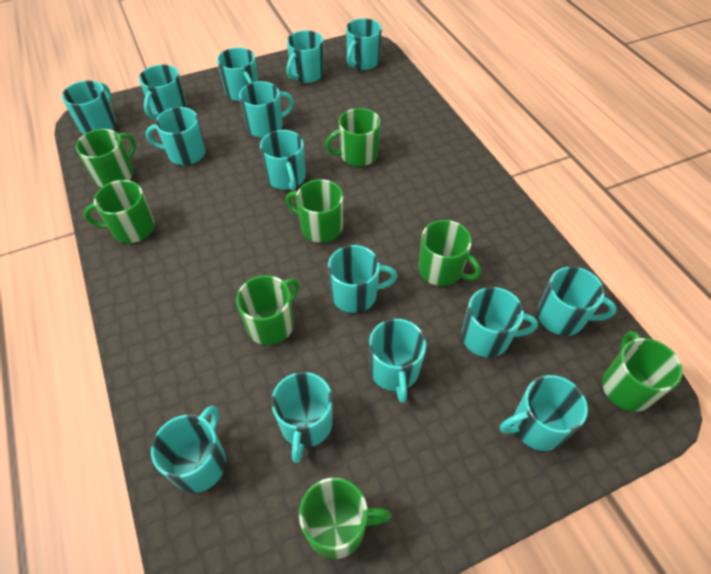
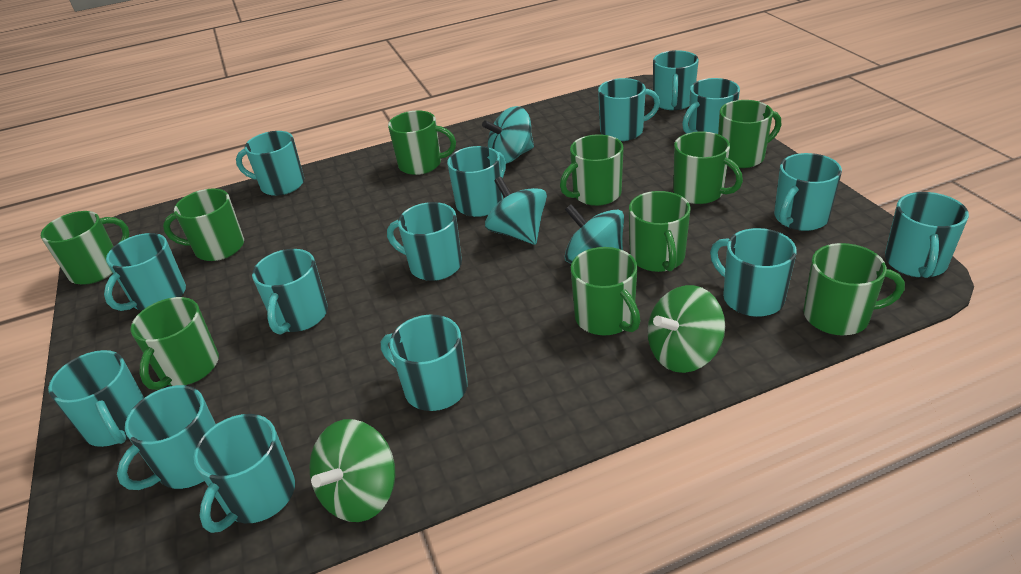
green mug: [76,129,136,187] [84,180,155,243] [236,275,299,345] [286,179,343,243] [299,478,391,559] [325,108,381,166] [418,220,481,286] [602,331,683,412] = 8 -> [41,211,130,285] [131,297,219,390] [163,189,244,261] [388,110,456,175] [560,134,624,206] [571,247,640,335] [629,191,691,272] [673,132,743,204] [718,100,781,168] [803,243,905,335] = 10
green spinning top: none = 0 -> [309,419,395,522] [647,285,725,373] = 2
turquoise spinning top: none = 0 -> [482,106,534,164] [485,177,547,245] [564,204,624,263] = 3

